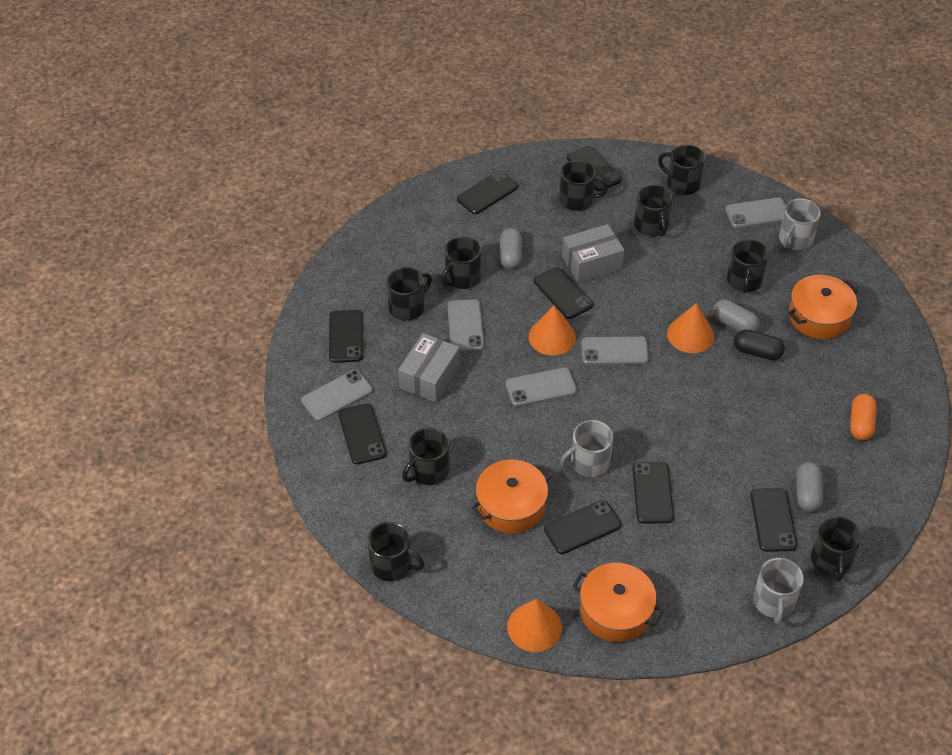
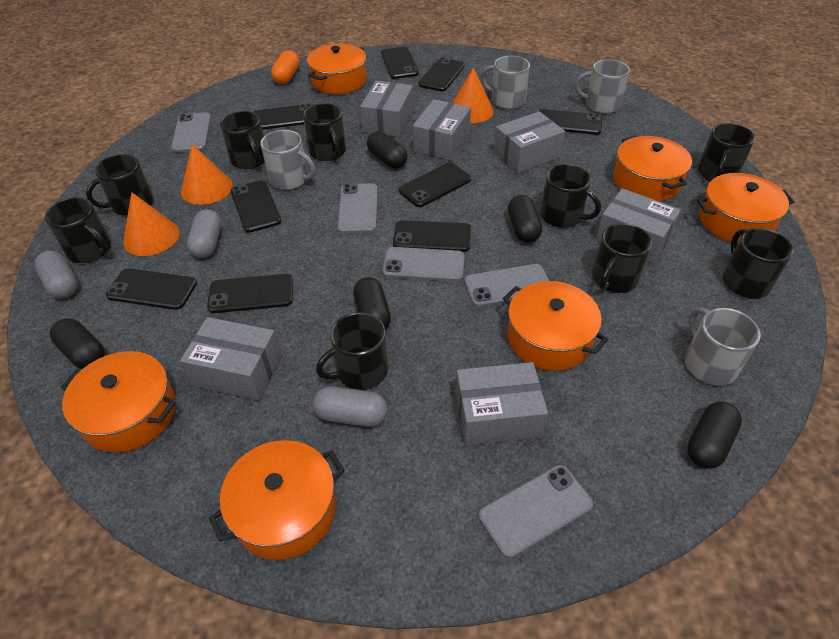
black capsule: [734,330,785,360] = 1 -> [50,318,105,369] [353,277,391,329] [367,131,408,168] [508,195,542,243] [687,401,742,469] = 5
black phone: [329,310,363,363] [338,403,386,465] [457,171,518,214] [534,267,593,319] [544,500,621,554] [567,146,621,191] [632,462,674,523] [750,488,797,552] = 8 -> [106,268,197,310] [207,274,293,313] [231,180,281,233] [253,104,313,130] [381,47,419,79] [393,220,471,252] [399,163,471,207] [418,57,465,92] [539,109,602,135] = 9
grey box: [398,333,460,402] [562,224,625,283] = 2 -> [180,317,281,400] [360,81,413,137] [413,99,471,161] [455,362,548,446] [494,111,565,174] [596,188,681,263] = 6
grey mug: [560,420,613,477] [753,558,804,625] [779,198,821,250] = 3 -> [260,130,316,190] [480,56,530,109] [575,59,630,114] [685,307,761,385] = 4
orange pot: [471,460,552,534] [572,563,664,642] [788,275,858,339] = 3 -> [61,351,176,453] [209,440,345,560] [307,44,367,94] [503,281,608,371] [613,136,692,201] [697,173,794,244] = 6

